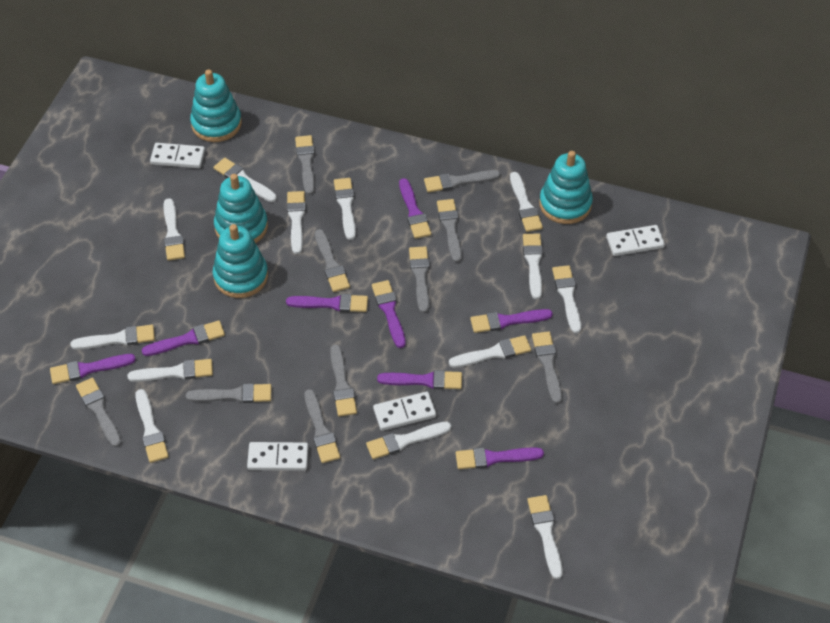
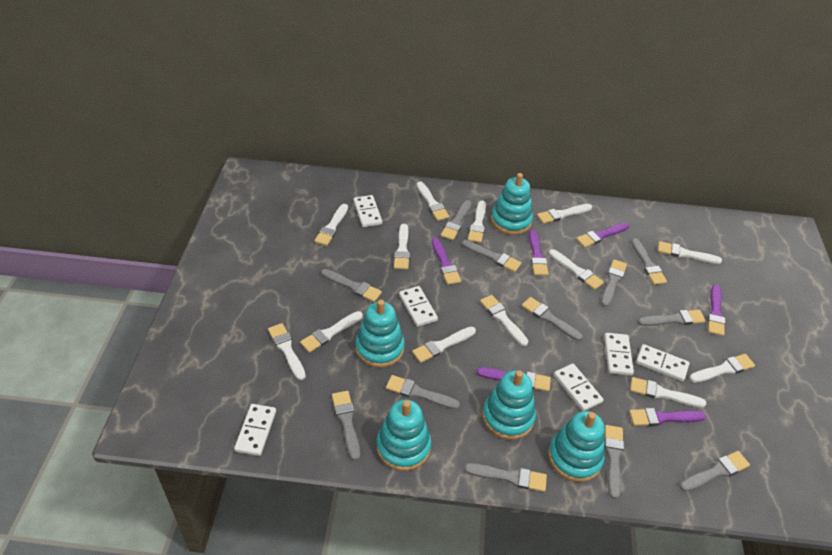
grey brush: [76,378,122,447] [186,383,271,403] [295,135,315,195] [304,389,340,463] [315,229,350,292] [330,344,357,417] [409,246,429,313] [424,170,500,192] [437,199,462,263] [532,331,562,404] = 10 -> [321,269,382,302] [332,391,360,460] [386,375,460,409] [441,200,472,240] [462,240,521,272] [464,463,547,492] [522,297,583,341] [601,259,627,307] [604,425,624,499] [631,238,667,285] [638,310,706,326] [680,451,750,492] = 12
purple brush: [50,354,136,384] [142,320,225,356] [286,294,368,312] [372,280,406,348] [377,370,462,390] [399,178,431,239] [456,447,544,469] [470,309,553,333] = 8 -> [432,238,461,285] [476,367,551,391] [529,230,549,275] [576,222,629,248] [629,408,706,426] [708,285,725,336] = 6
turquoise stacking toy: [190,69,242,142] [213,224,268,298] [214,174,268,243] [539,151,593,224] = 4 -> [355,300,405,368] [377,400,431,471] [482,370,536,440] [491,173,533,235] [548,411,605,482] = 5
white domino: [150,143,205,168] [247,442,309,471] [373,391,436,431] [606,225,665,256] = 4 -> [234,404,276,456] [354,195,382,227] [399,286,438,327] [554,364,603,411] [604,333,634,375] [636,344,690,381] = 6

